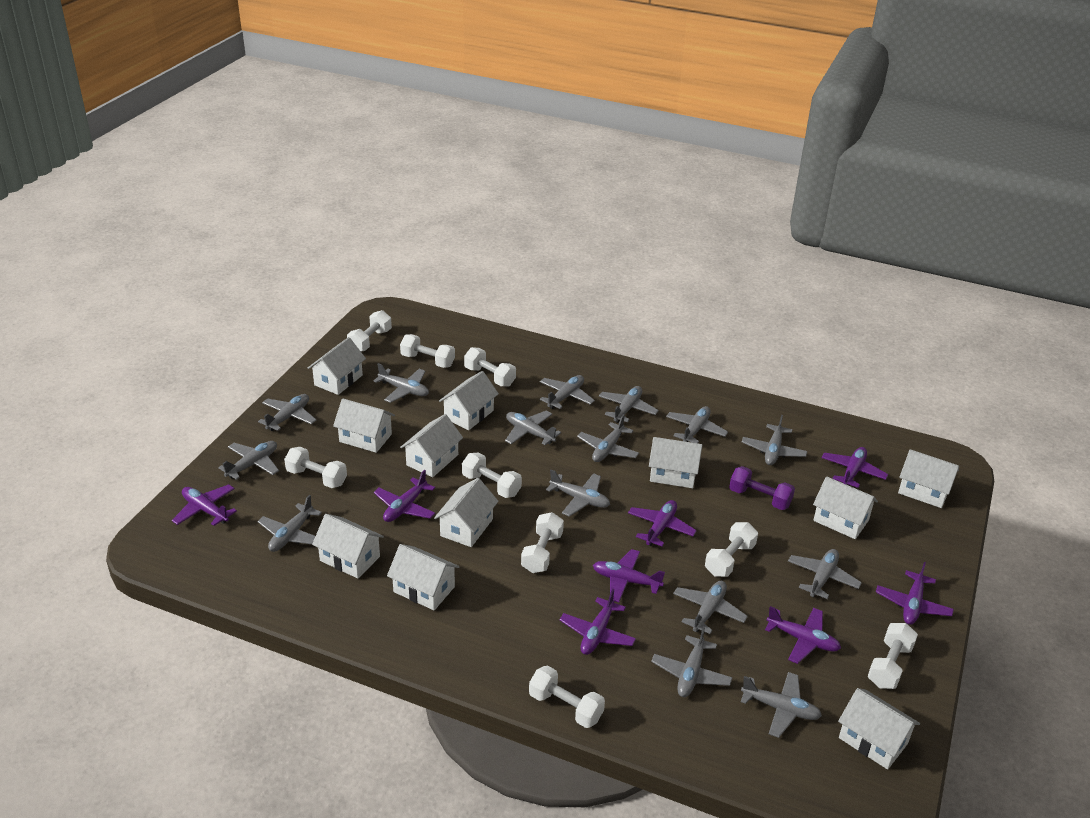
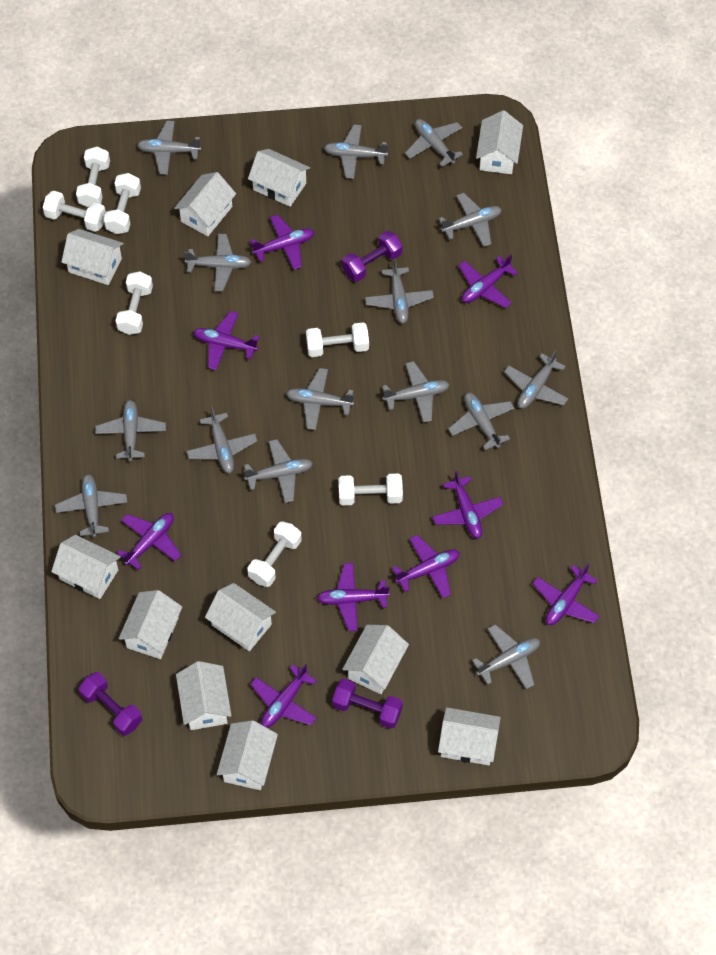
purple dumbbell: [729,466,795,510] = 1 -> [79,672,142,736] [332,679,403,729] [342,231,402,282] = 3
purple plane: [172,484,237,526] [374,470,435,522] [560,589,636,655] [593,549,665,602] [628,500,697,546] [765,606,841,664] [822,447,888,488] [876,562,954,625] = 8 -> [117,513,181,570] [193,311,259,370] [250,215,314,270] [250,664,317,728] [317,563,390,631] [392,535,460,598] [432,471,503,539] [458,255,518,308] [533,564,599,625] = 9
white dumbbell: [284,447,347,488] [347,310,392,352] [400,334,455,368] [462,453,522,498] [464,347,516,387] [521,512,564,573] [529,666,605,728] [705,522,758,577] [868,623,918,689] = 9 -> [43,191,106,232] [76,147,110,207] [104,173,141,234] [116,272,153,335] [248,521,302,587] [306,322,369,357] [338,473,403,506] = 7

